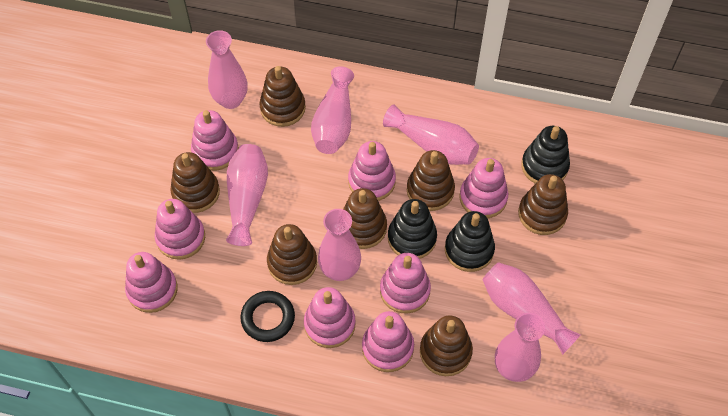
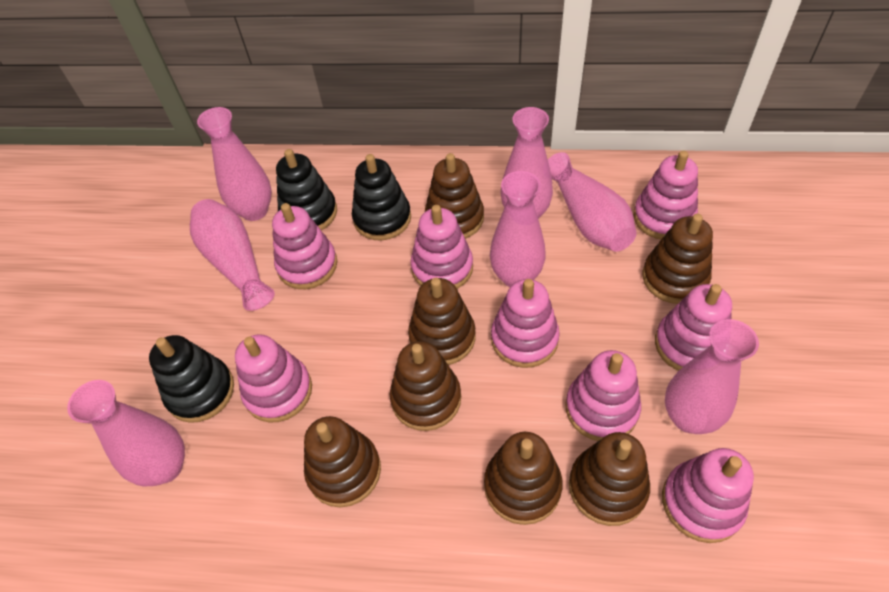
black ring: [240,291,295,342] = 1 -> none = 0

